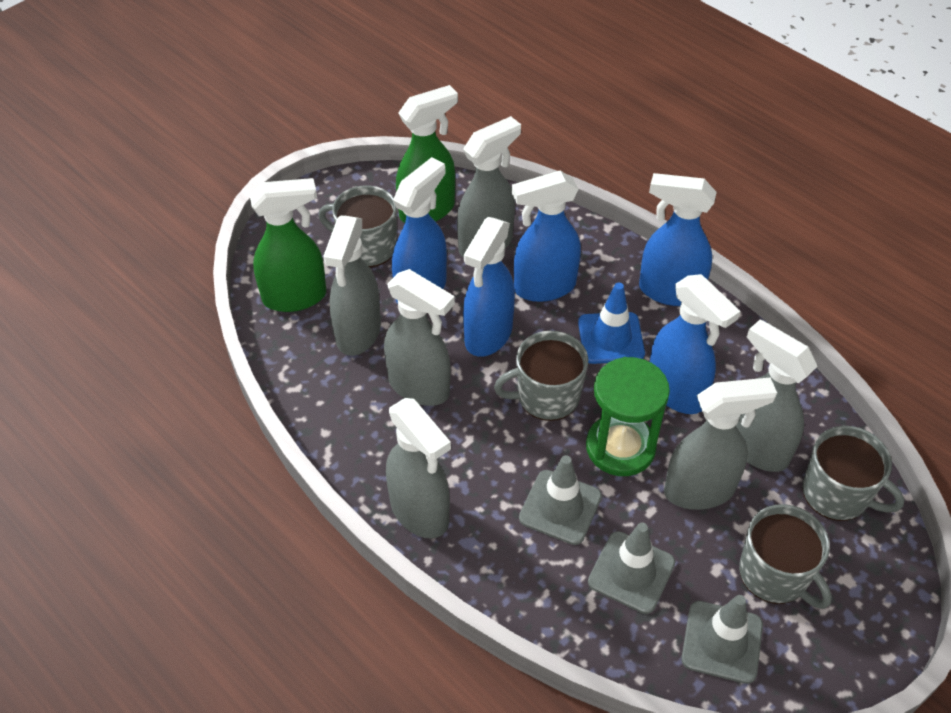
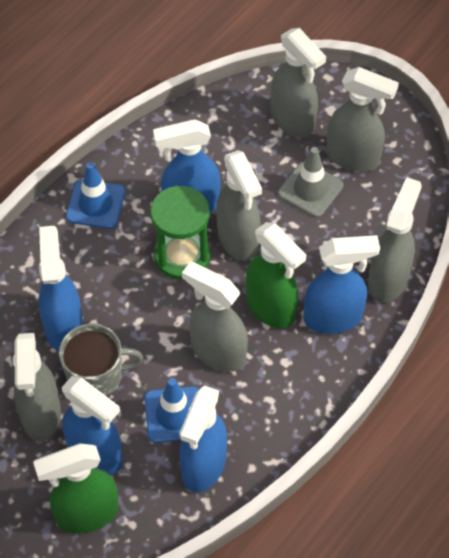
blue traffic cone: [578,282,645,364] = 1 -> [66,162,125,229] [145,378,199,443] = 2
grey mug: [318,185,397,267] [494,331,588,421] [739,504,832,609] [802,426,904,521] = 4 -> [59,324,143,396] = 1
grey traffic cone: [519,455,602,545] [588,523,675,614] [681,595,763,684] = 3 -> [278,147,344,217] = 1

